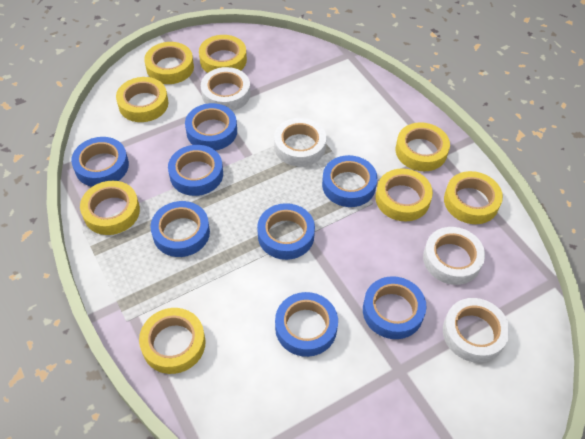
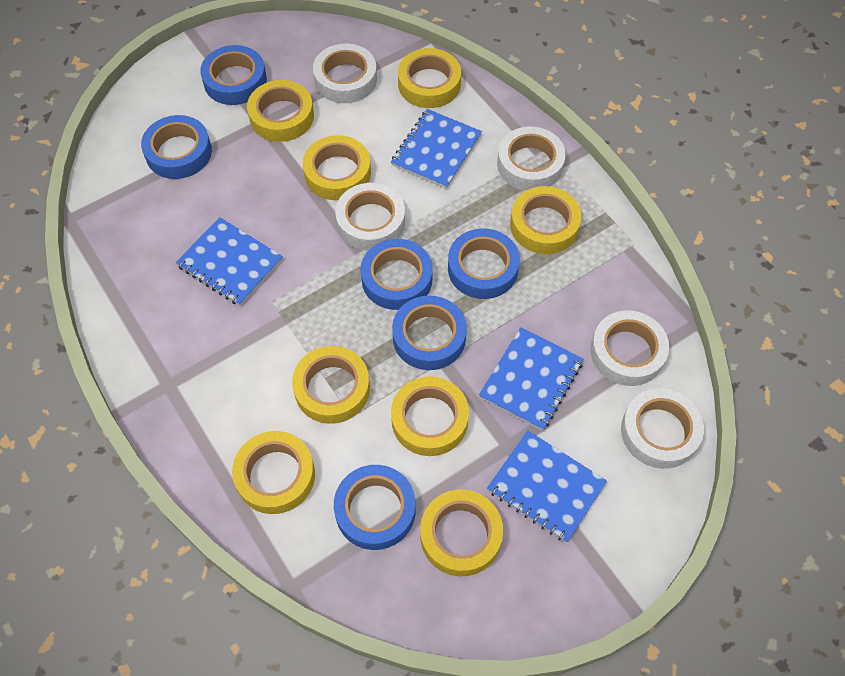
blue notebook: none = 0 -> [176,217,283,306] [391,109,482,189] [479,327,584,431] [487,431,607,543] = 4
blue tape: [71,137,129,187] [150,201,210,257] [168,145,223,196] [185,103,237,150] [257,203,315,260] [275,292,338,357] [322,155,378,207] [363,276,427,339] = 8 -> [141,115,212,179] [200,45,267,105] [334,465,416,550] [361,239,433,310] [392,296,467,370] [448,228,520,299] = 6
white tape: [201,67,250,111] [274,118,326,167] [423,227,485,285] [443,298,510,363] = 4 -> [313,44,377,103] [335,183,405,251] [497,126,566,191] [590,310,669,386] [621,388,704,469] = 5

